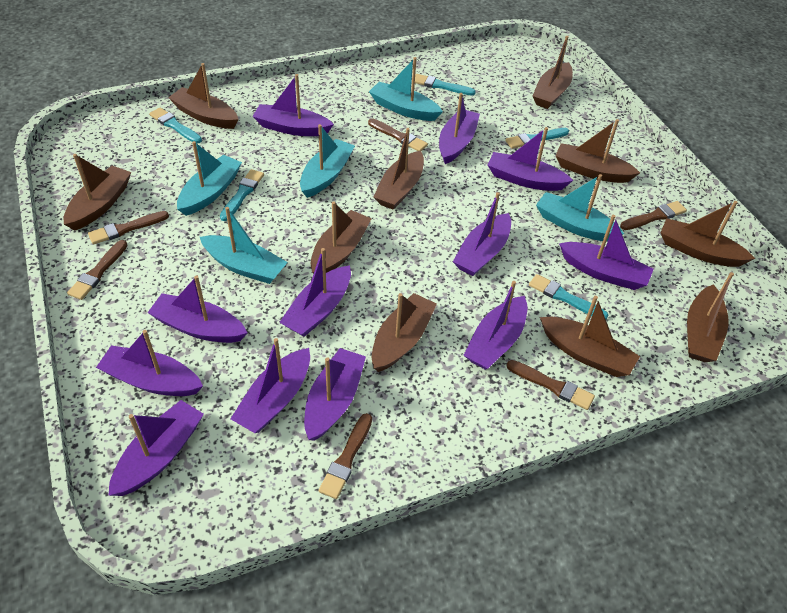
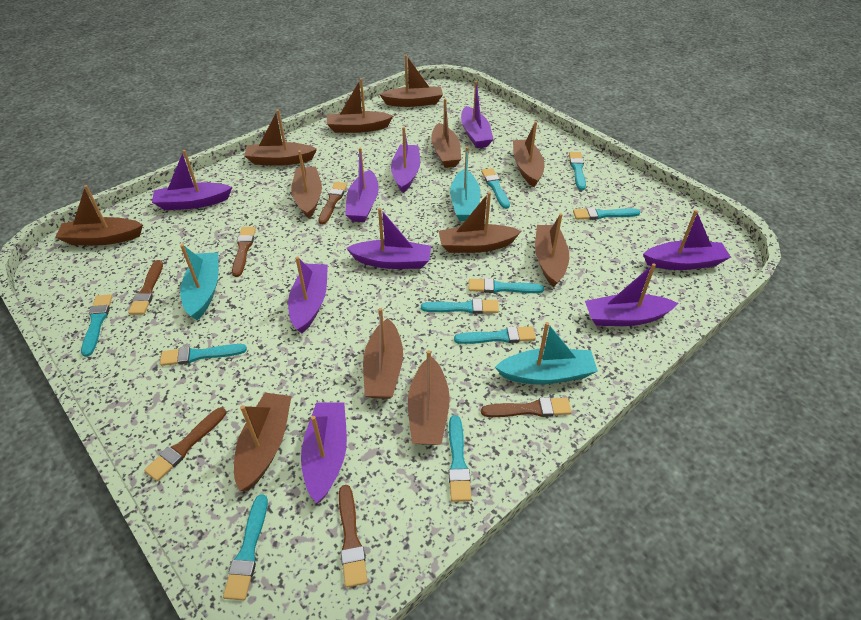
brown boat: [64,154,131,231] [168,63,239,129] [310,201,372,274] [372,293,437,372] [373,128,424,210] [533,36,573,109] [540,296,640,377] [555,119,640,183] [660,201,755,267] [687,272,734,362] = 10 -> [56,185,143,245] [234,393,292,491] [244,109,317,166] [291,150,322,219] [327,78,393,133] [363,308,403,399] [379,55,443,107] [408,350,450,445] [431,99,461,168] [438,192,521,253] [513,121,544,187] [535,213,569,287] = 12
purple boat: [96,330,203,396] [108,400,204,496] [147,276,247,343] [231,338,310,433] [252,74,334,136] [279,248,351,337] [304,348,366,441] [439,93,480,164] [453,192,511,276] [464,281,527,370] [488,127,573,191] [559,215,654,290] = 12 -> [152,150,232,210] [288,256,328,334] [301,402,347,503] [345,147,379,222] [346,208,431,269] [391,127,420,193] [461,81,493,148] [585,263,678,326] [643,210,731,270] = 9
turquoise boat: [177,141,242,216] [200,207,288,284] [300,124,355,198] [369,57,443,121] [536,174,624,242] = 5 -> [180,244,219,320] [450,147,481,221] [495,322,598,384] = 3
turquoise brush: [149,107,202,143] [220,169,264,221] [415,74,476,96] [505,128,569,149] [529,274,608,319] = 5 -> [81,294,112,357] [160,344,247,366] [223,494,268,600] [421,299,499,314] [448,415,471,502] [454,326,536,344] [469,278,544,293] [481,168,510,209] [569,152,586,190] [573,207,640,220] = 10

